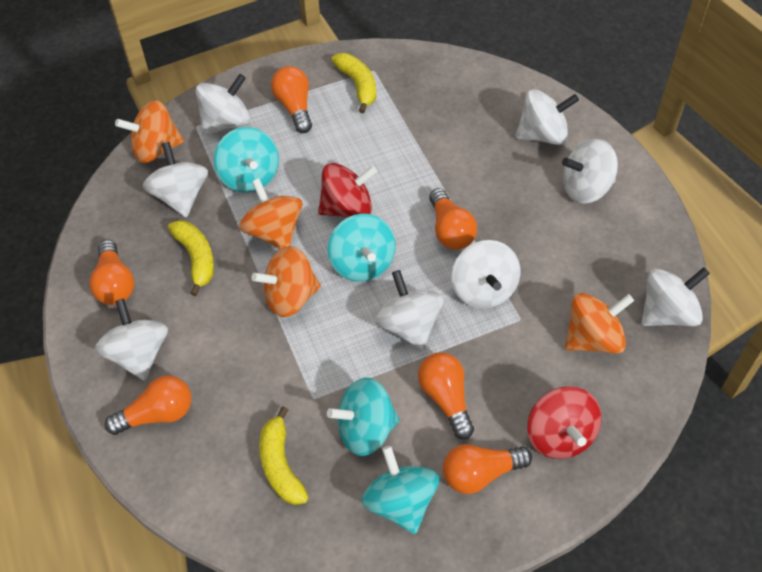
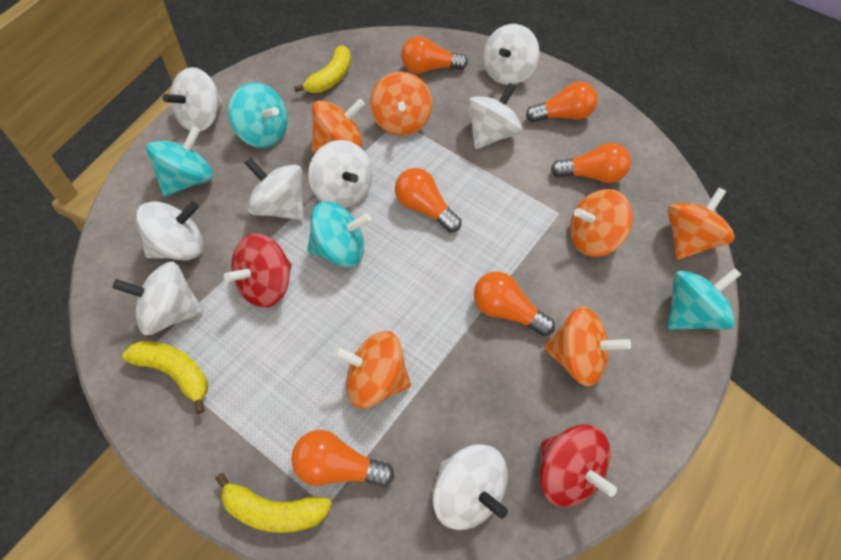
orange spinning top: [115,100,184,163] [239,178,302,249] [251,246,321,317] [565,293,634,354] = 4 -> [312,99,365,153] [333,331,411,408] [370,72,432,136] [544,307,631,386] [570,189,633,257] [668,188,735,260] = 6

